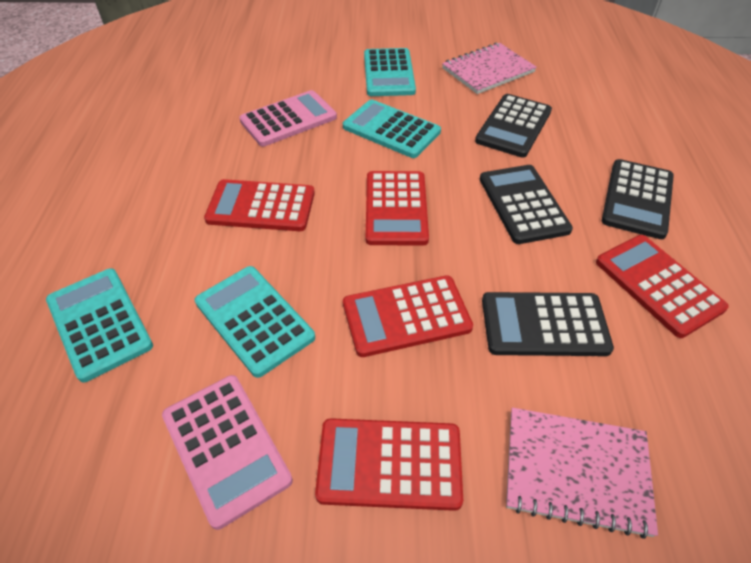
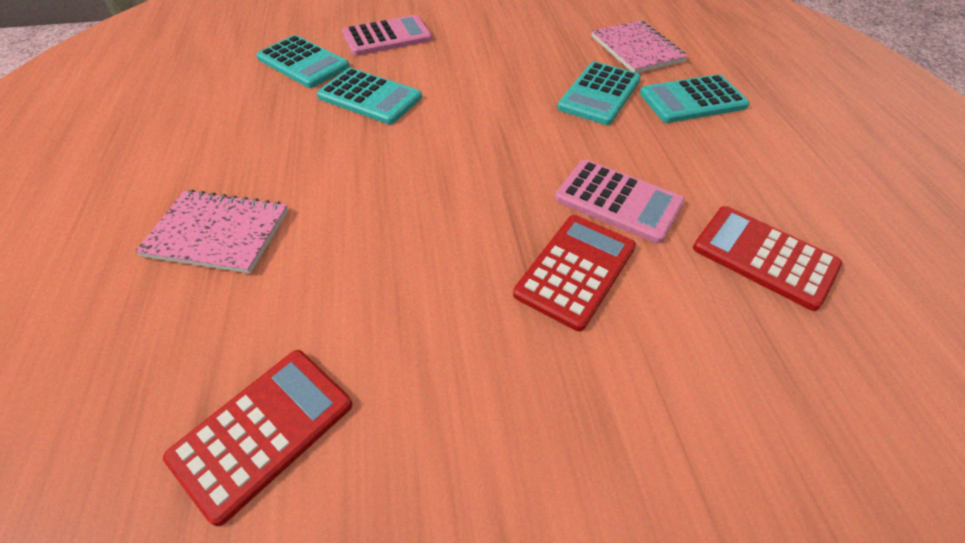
black calculator: [475,94,552,158] [480,165,573,244] [482,292,614,356] [602,159,674,239] = 4 -> none = 0
red calculator: [204,179,315,231] [315,418,463,511] [343,275,473,357] [366,171,429,245] [596,235,729,338] = 5 -> [163,350,352,526] [513,215,636,331] [693,206,842,311] = 3

